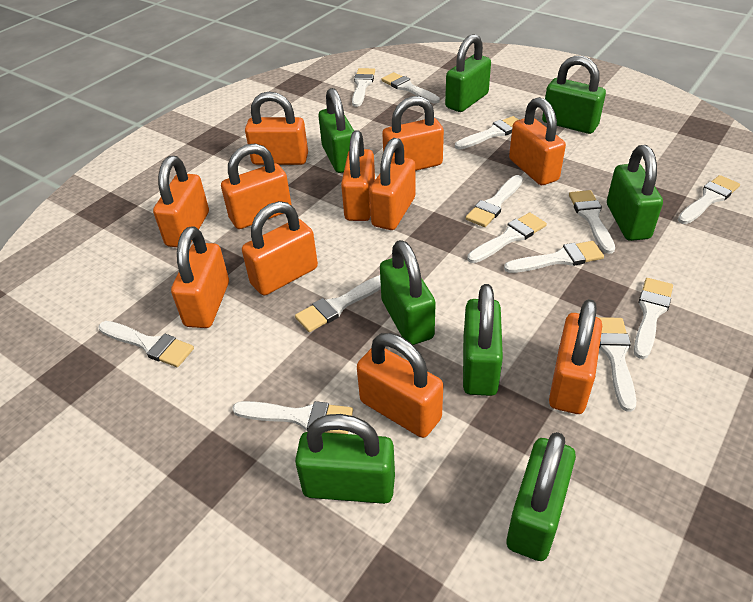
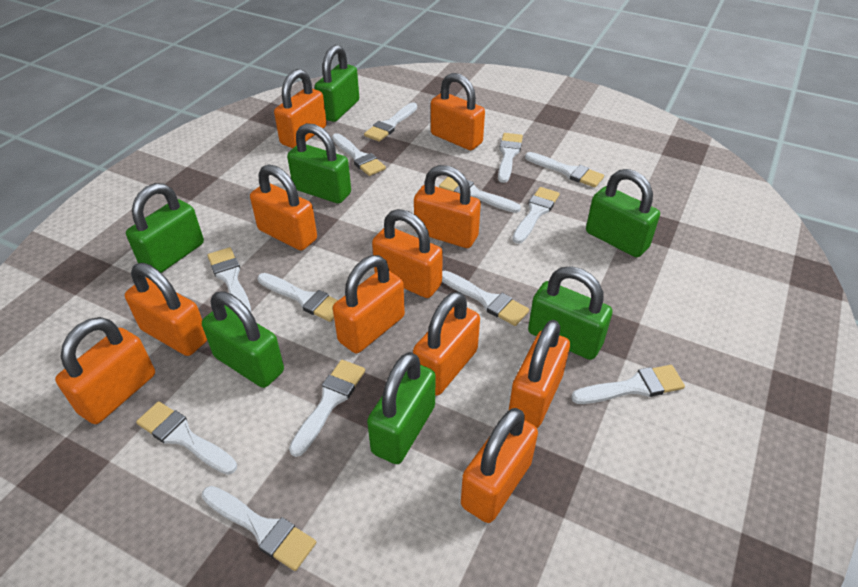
green padlock: [295,414,395,504] [319,88,354,173] [380,240,436,345] [445,34,491,112] [463,284,503,396] [507,432,576,561] [542,56,606,134] [607,145,663,241] = 8 -> [126,183,204,273] [202,291,284,388] [287,123,351,203] [315,45,359,122] [367,352,436,464] [528,266,612,360] [586,169,660,257] = 7

